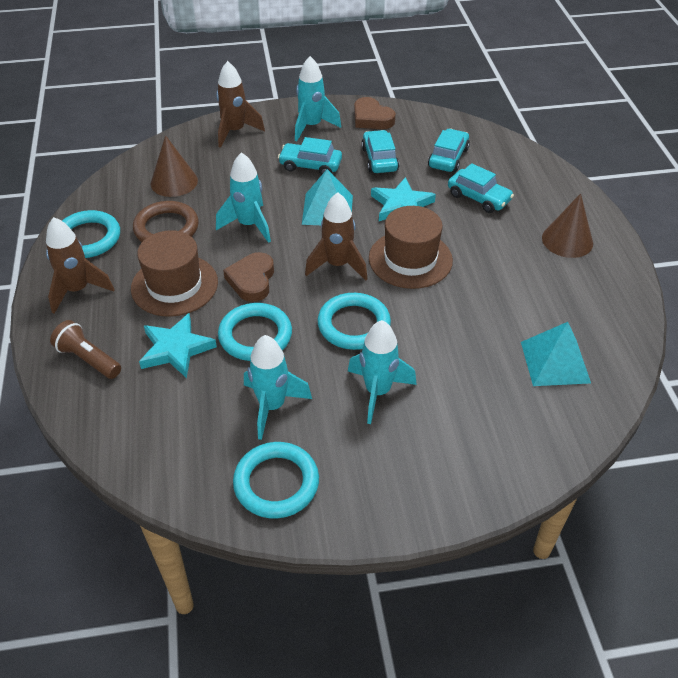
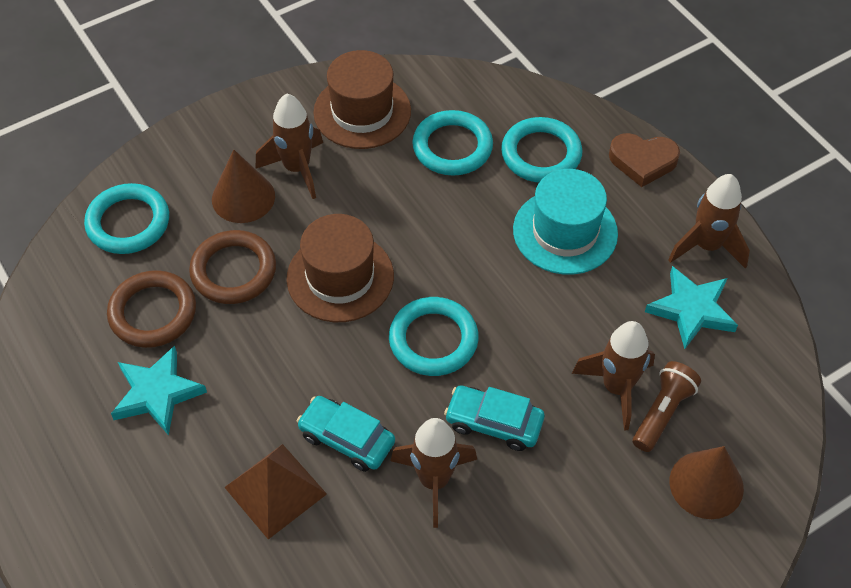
brown heart: [223,252,274,302] [354,97,396,129] = 2 -> [609,133,680,187] = 1
brown pyramid: none = 0 -> [224,444,327,540] = 1
brown ring: [133,201,199,242] = 1 -> [107,270,196,348] [189,230,276,304] = 2
brown rocket: [46,217,115,314] [216,61,265,148] [305,192,368,281] = 3 -> [256,94,323,199] [391,418,477,528] [572,321,655,431] [668,174,750,269] = 4
turquoise car: [278,137,342,175] [361,130,399,173] [428,129,470,172] [448,163,514,213] = 4 -> [297,396,395,472] [444,386,545,451] = 2
turquoise hat: none = 0 -> [513,169,618,275] = 1
turquoise pyramid: [302,169,353,225] [521,322,591,386] = 2 -> none = 0
turquoise rocket: [216,152,271,243] [244,335,312,440] [295,56,341,142] [348,320,417,424] = 4 -> none = 0

